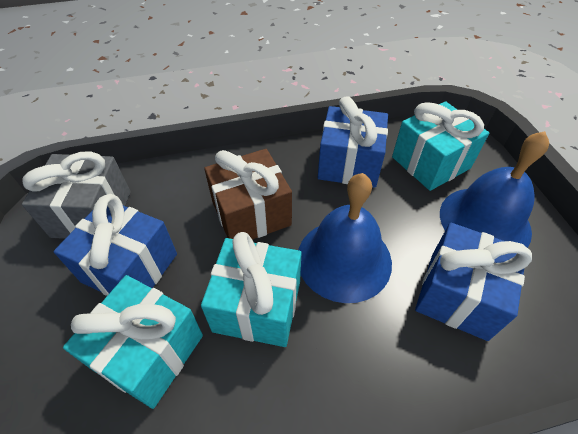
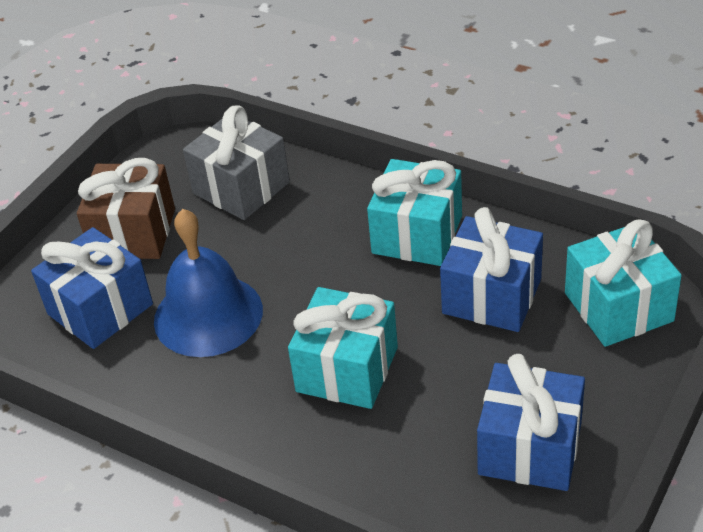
blue bell: [298,173,392,303] [440,131,549,248] = 2 -> [154,209,263,357] = 1

